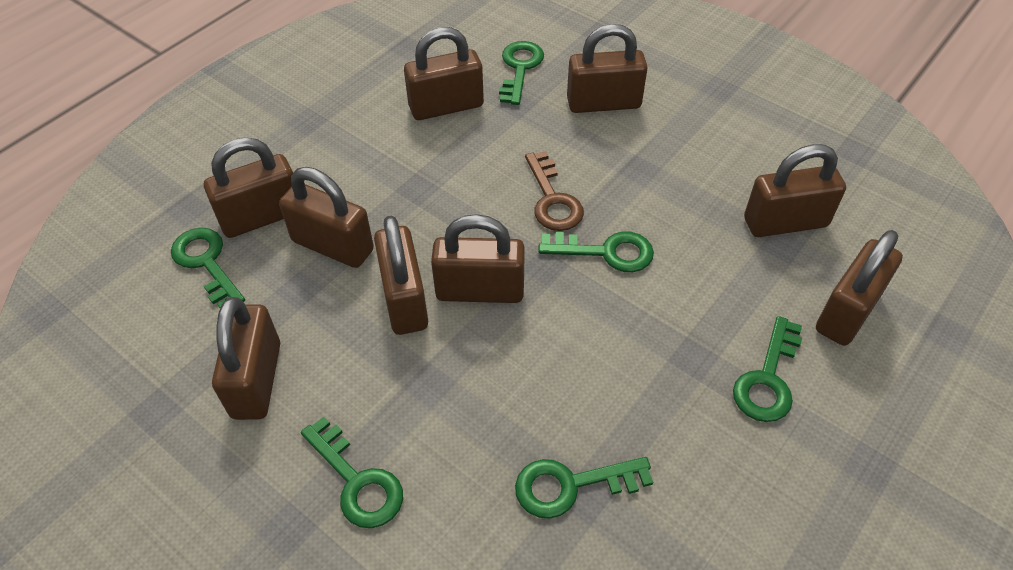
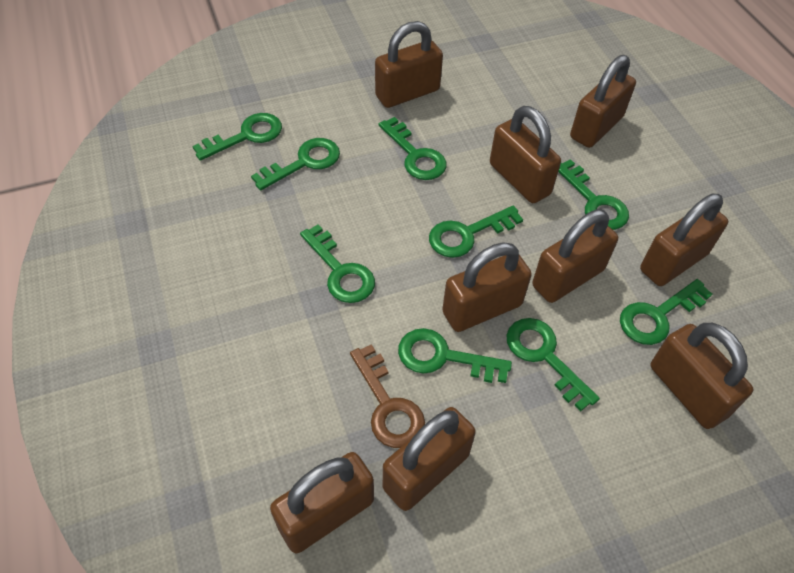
green key: [171,228,245,308] [301,416,403,528] [499,41,544,105] [515,457,653,519] [538,231,654,272] [733,316,802,422] = 6 -> [192,113,282,161] [251,138,340,191] [300,224,375,303] [379,117,446,180] [398,328,512,383] [429,206,523,258] [506,318,600,412] [558,159,629,230] [620,279,712,345] = 9

